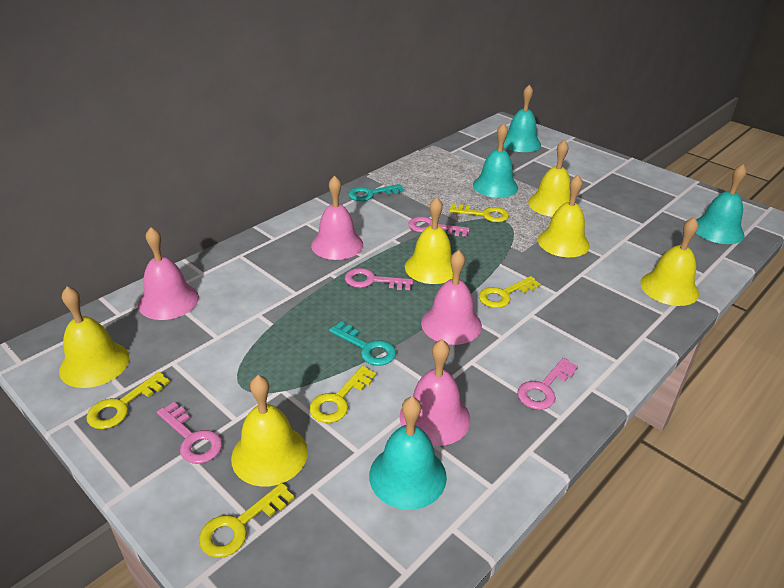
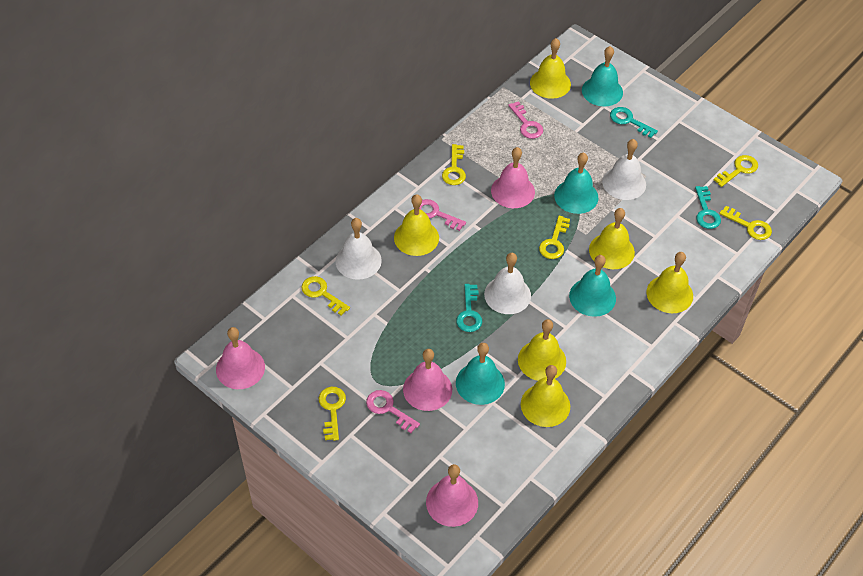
pink key: [157,402,222,464] [345,268,413,290] [408,217,470,237] [517,358,578,410] = 4 -> [366,390,420,433] [419,199,466,231] [508,101,543,139] = 3
turquoise key: [329,322,396,366] [348,184,404,201] = 2 -> [456,284,482,332] [610,107,658,138] [695,186,721,229] = 3
white bell: none = 0 -> [336,218,382,280] [484,253,531,314] [602,139,646,200] = 3
yellow key: [86,372,170,429] [199,483,294,558] [309,366,376,423] [449,204,509,222] [479,276,541,308] = 5 -> [301,276,350,315] [319,387,346,441] [442,144,466,185] [539,216,570,259] [713,155,758,187] [719,206,772,240] = 6

